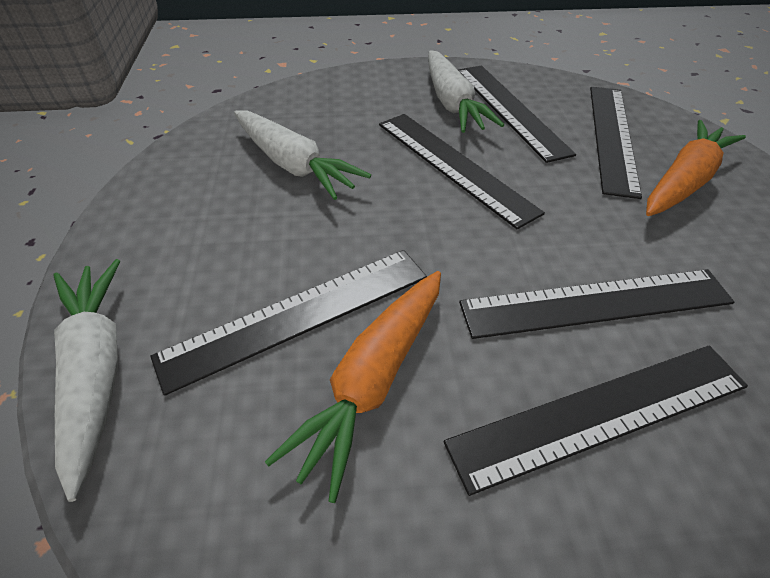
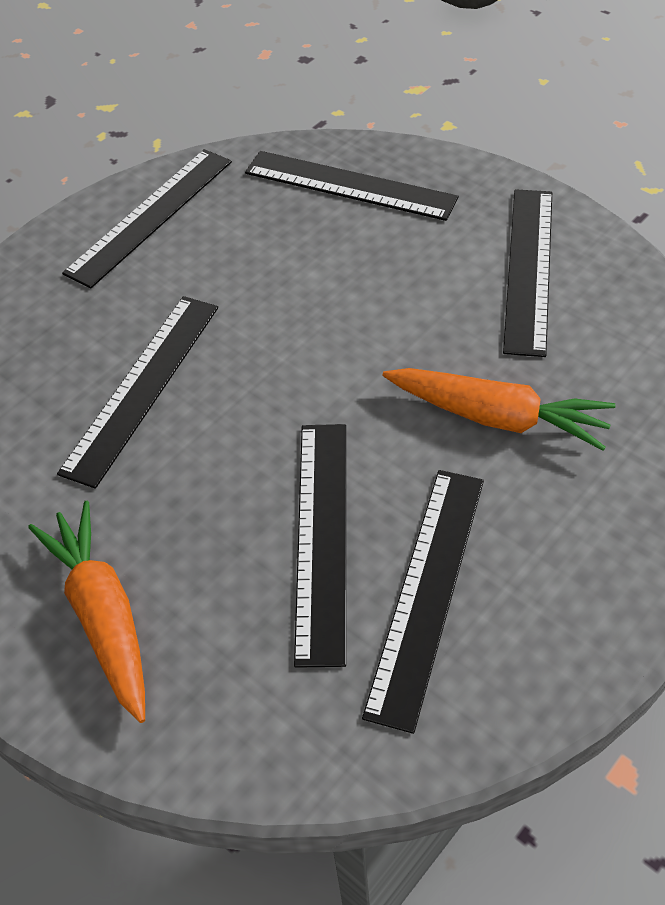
white carrot: [53,259,120,502] [234,111,371,200] [428,50,504,133] = 3 -> none = 0

